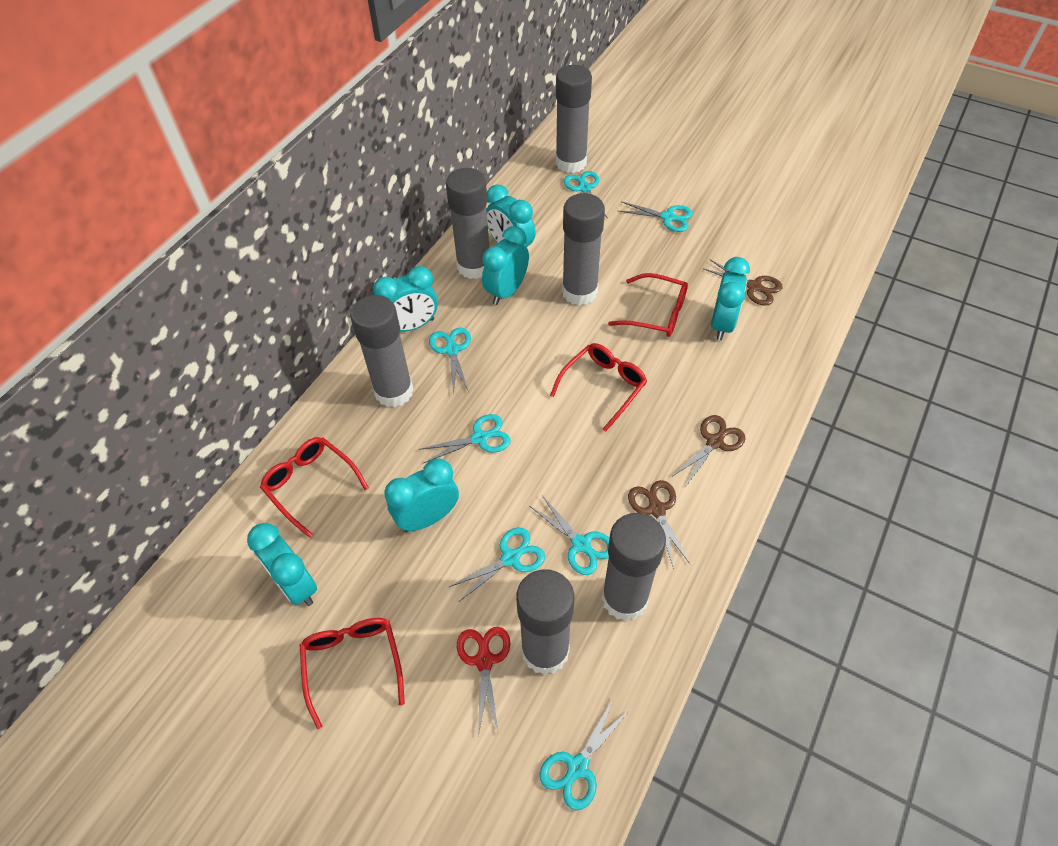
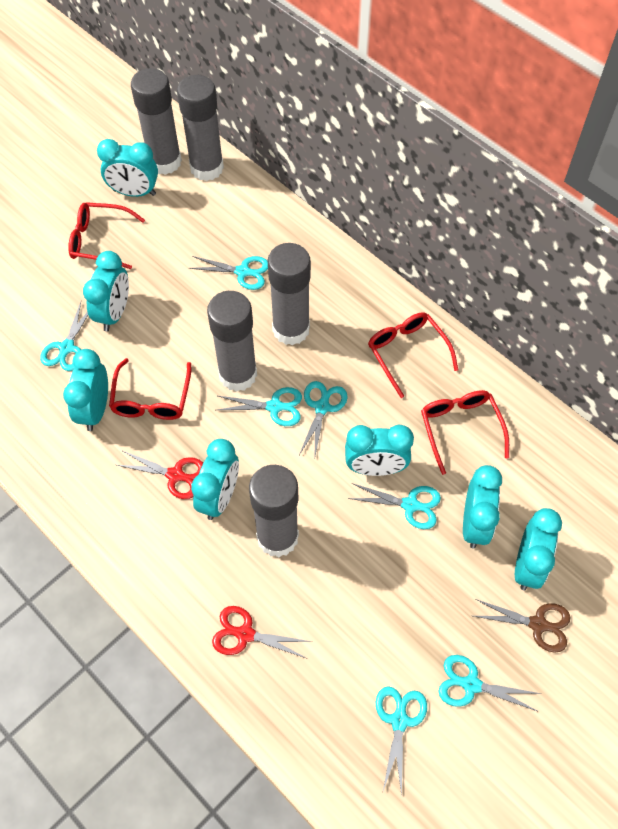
brown scissors: [628,480,691,569] [673,415,746,486] [703,260,782,306] = 3 -> [474,599,571,653] = 1
grey glue stick: [350,295,414,407] [446,168,489,279] [516,569,574,675] [556,65,592,173] [562,193,605,306] [602,513,666,621] = 6 -> [131,68,182,175] [177,75,224,181] [207,291,257,392] [249,465,299,557] [267,243,311,345] = 5
red scissors: [457,627,510,736] = 1 -> [117,451,203,499] [212,606,312,659] = 2
turquoise clock: [247,523,317,606] [373,266,438,332] [384,458,459,532] [482,226,529,305] [487,184,536,247] [711,257,750,341] = 6 -> [63,349,108,431] [83,251,129,331] [97,139,158,197] [191,439,239,520] [345,425,414,476] [463,465,502,549] [515,508,562,590] = 7

